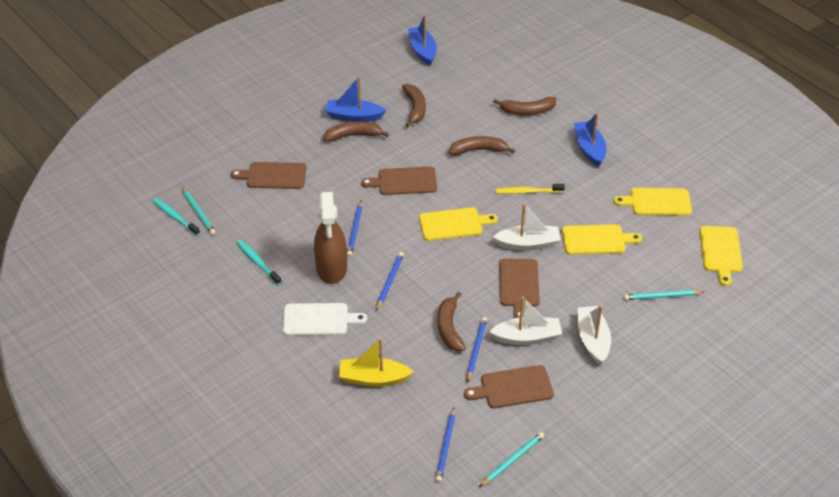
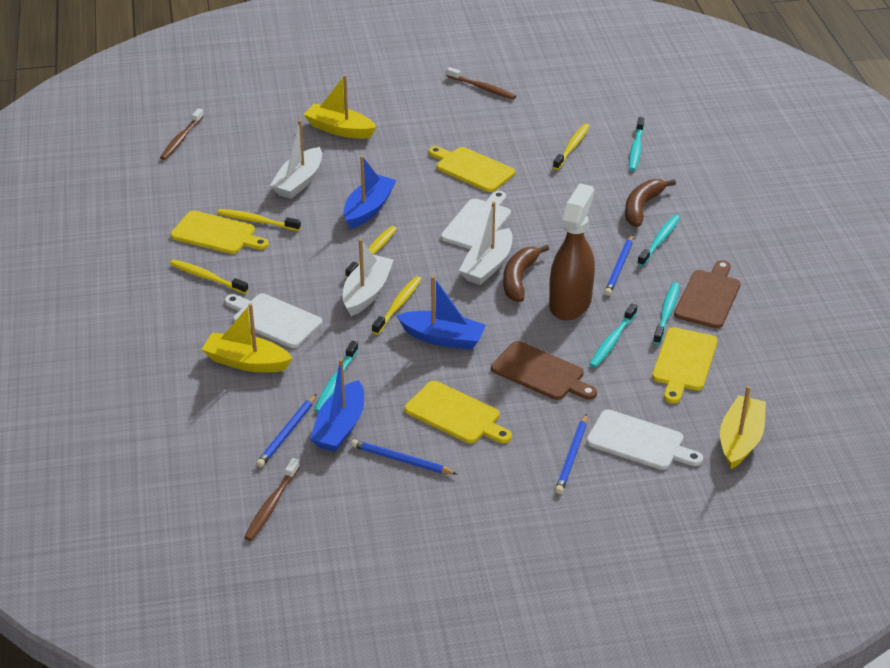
brown banana: [324,121,389,142] [402,84,426,127] [437,292,466,351] [449,136,515,155] [493,97,556,115] = 5 -> [503,245,549,302] [625,179,676,227] = 2
brown cutting board: [231,162,307,189] [361,166,437,195] [464,365,554,408] [499,258,540,318] = 4 -> [491,341,597,400] [674,260,741,328] = 2
brown toothbrush: none = 0 -> [160,108,204,160] [244,458,300,541] [447,67,516,100] = 3
turquoise pencil: [182,187,216,235] [479,432,544,487] [624,290,704,300] = 3 -> none = 0
turquoise toothbrush: [152,198,200,236] [237,240,281,285] = 2 -> [314,341,358,413] [589,304,637,368] [629,117,644,171] [637,215,680,266] [653,282,680,344] = 5
white cutting board: [283,303,367,336] = 1 -> [224,293,322,348] [441,191,511,249] [586,410,703,470] = 3
yellow boat: [339,338,413,387] = 1 -> [202,303,293,372] [303,75,376,139] [720,386,766,469] = 3
yellow toothbrush: [495,184,565,194] = 1 -> [170,259,249,294] [217,209,301,231] [345,226,397,278] [372,276,421,335] [553,124,590,170] = 5

